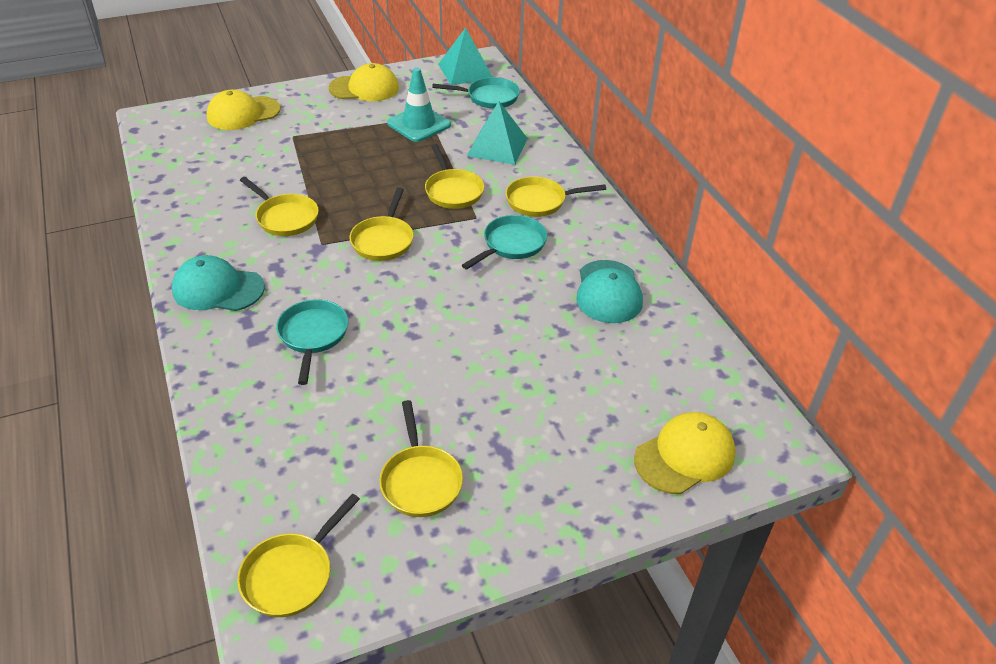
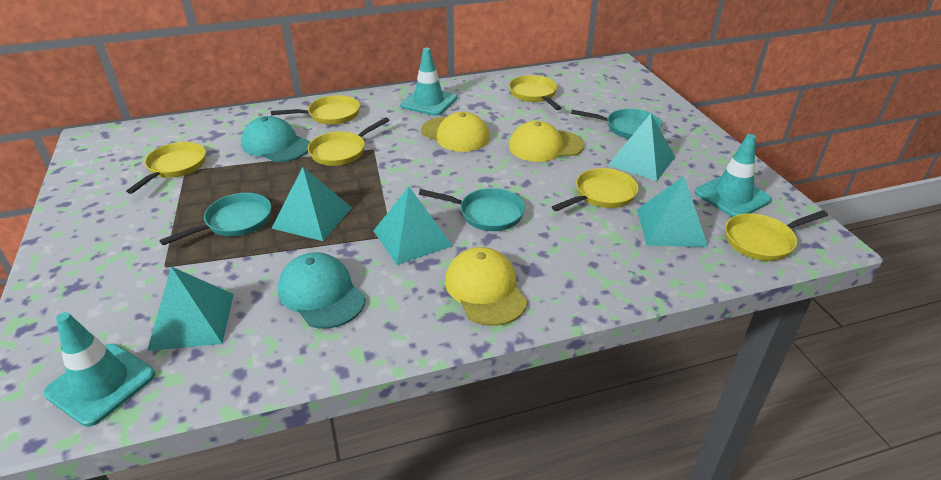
turquoise pyramid: [438,27,492,85] [467,101,528,165] = 2 -> [147,267,234,351] [271,167,352,241] [374,187,453,265] [608,114,675,181] [637,176,708,247] = 5
turquoise traffic cone: [387,67,451,142] = 1 -> [44,312,155,427] [400,48,457,116] [695,134,772,217] = 3

